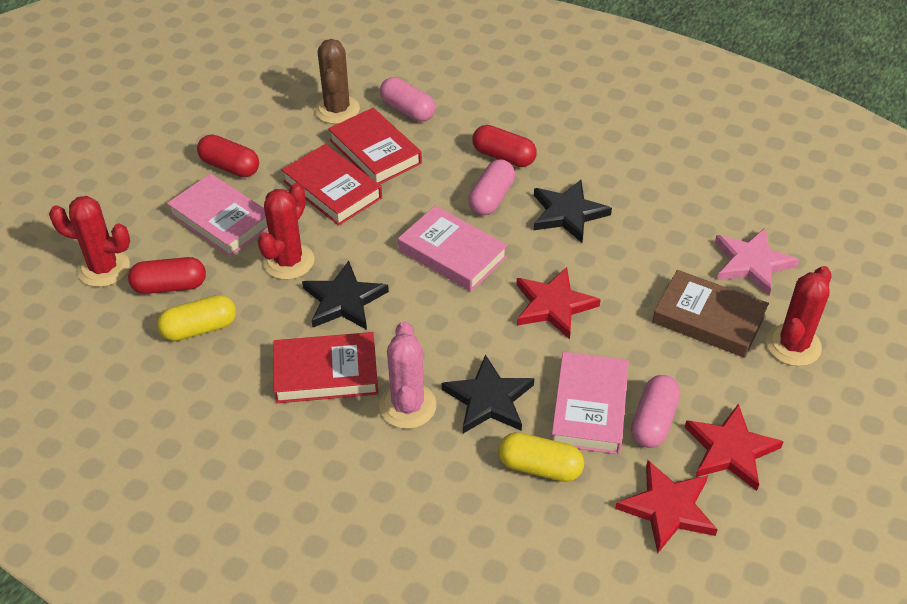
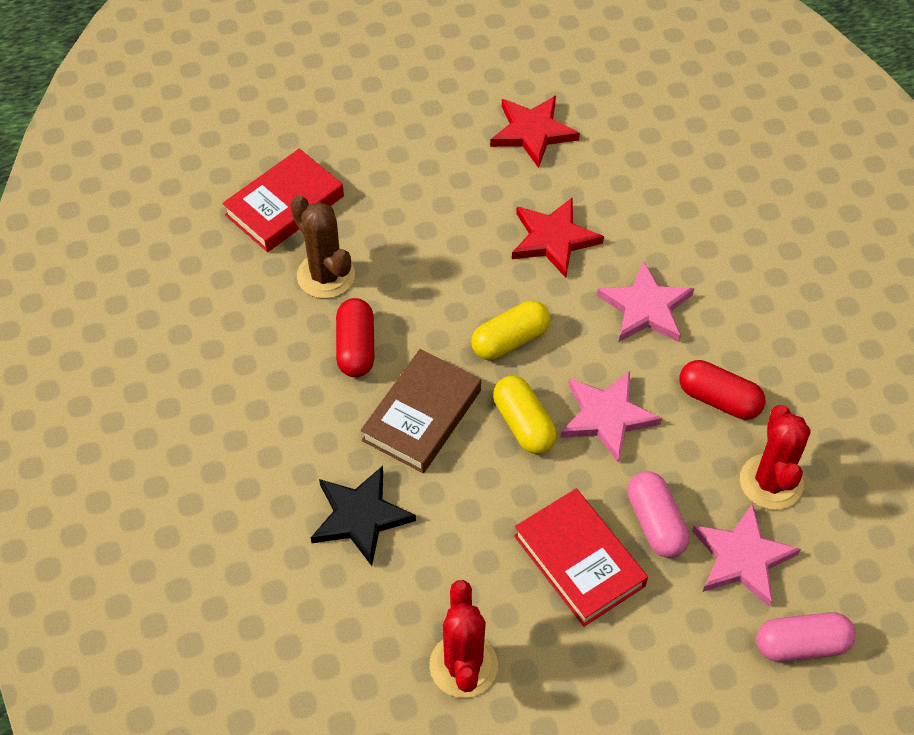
black star: [302,261,389,330] [441,354,534,433] [534,180,612,243] = 3 -> [311,466,416,566] = 1
pink book: [167,173,268,257] [398,205,508,292] [551,352,629,454] = 3 -> none = 0
pink cactus: [379,321,437,429] = 1 -> none = 0
pink capsule: [380,77,435,122] [468,159,515,215] [631,375,680,448] = 3 -> [628,471,689,558] [756,612,856,662] = 2
pink star: [715,228,799,296] = 1 -> [561,371,662,463] [597,260,694,342] [692,503,801,607] = 3
red book: [273,332,378,403] [282,144,382,226] [328,108,422,184] = 3 -> [222,148,344,252] [514,489,648,627] = 2
red cactus: [49,196,130,287] [258,183,314,280] [766,266,832,366] = 3 -> [429,580,498,698] [740,405,810,510] = 2
red capsule: [128,257,206,294] [197,134,259,177] [472,125,537,167] = 3 -> [336,298,375,377] [679,360,765,420] = 2
red star: [516,267,601,339] [615,460,718,553] [685,404,784,491] = 3 -> [490,95,580,168] [512,198,604,278] = 2

